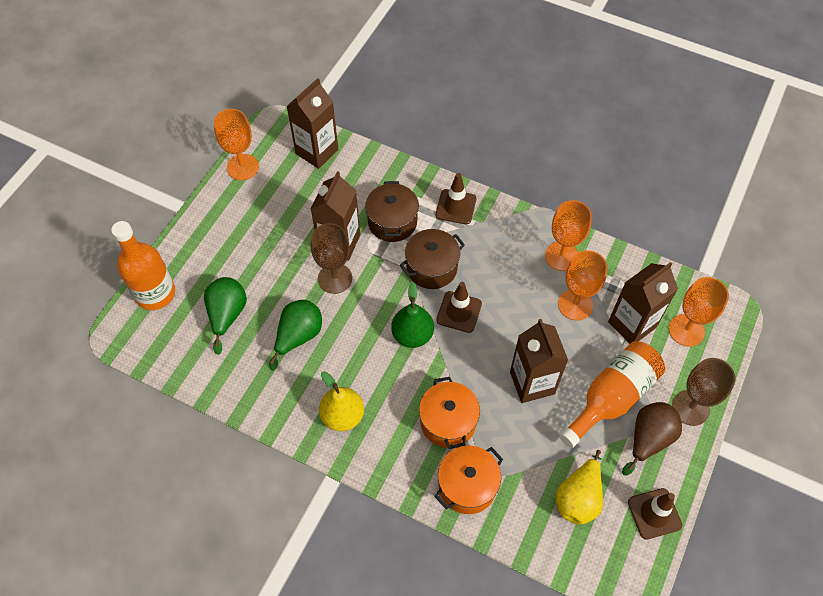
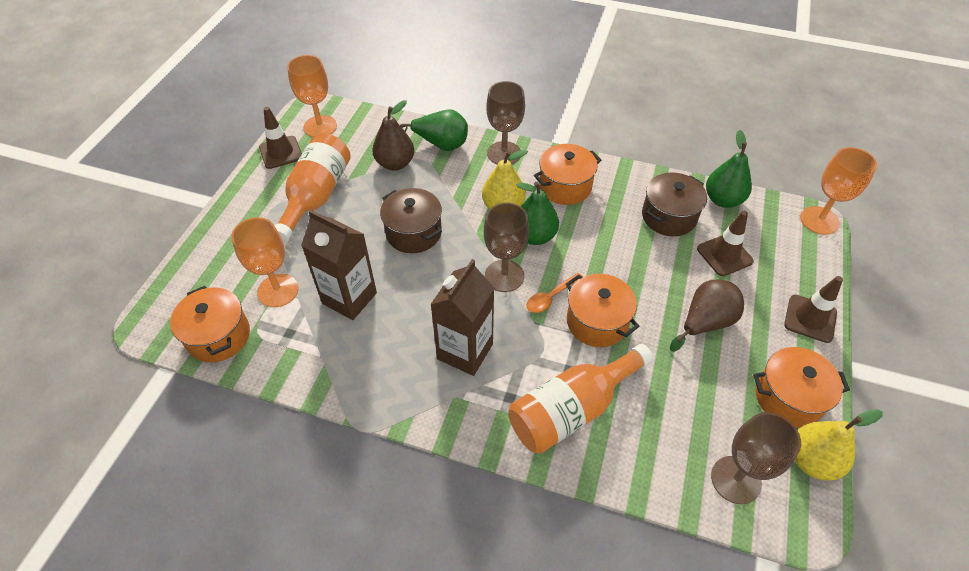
brown carton: [286,78,338,169] [311,171,360,261] [510,319,568,403] [608,262,678,344] = 4 -> [301,210,377,320] [430,259,494,376] = 2
brown goblet: [311,223,352,294] [672,358,736,426] = 2 -> [484,203,529,292] [487,81,525,165] [711,412,801,504] = 3
brown pear: [622,402,682,476] = 1 -> [372,100,414,171] [670,279,744,352] = 2
orange goblet: [214,109,259,180] [545,200,592,271] [558,250,607,320] [669,277,729,347] = 4 -> [231,217,299,307] [287,55,337,137] [800,147,877,235] = 3
orange pot: [419,377,480,449] [434,446,503,514] = 2 -> [170,286,250,362] [534,144,601,205] [566,274,639,347] [753,347,850,428] = 4
orange spoon: none = 0 -> [527,273,583,313] = 1

